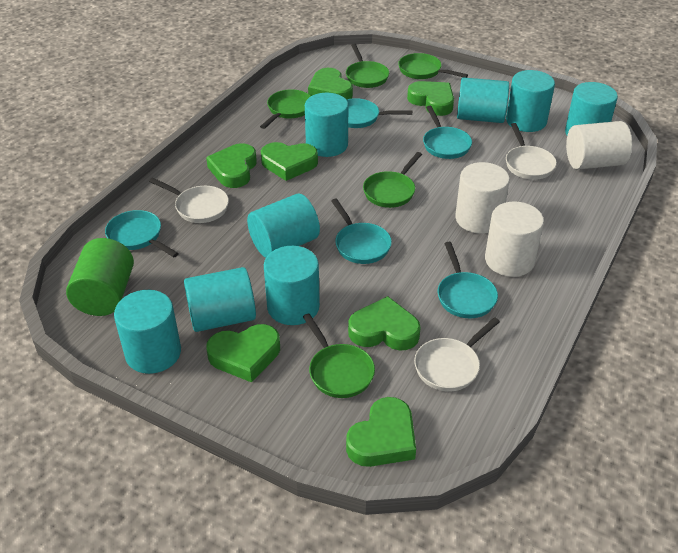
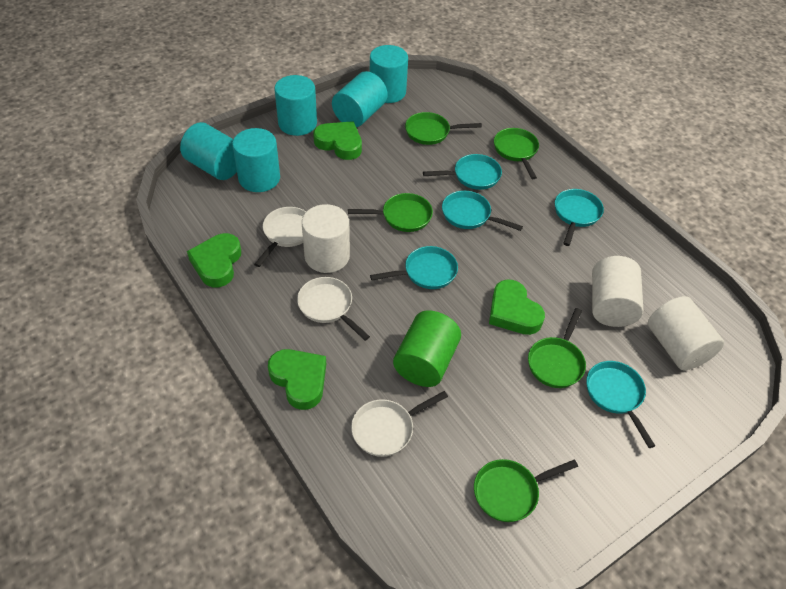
green heart: [206,143,257,188] [206,324,280,382] [261,142,318,181] [308,68,353,99] [346,397,416,467] [348,296,421,351] [407,81,454,116] = 7 -> [187,233,241,287] [268,349,326,410] [313,121,362,160] [489,279,545,335] = 4
turquoise cylinder: [114,290,181,374] [184,267,256,332] [247,193,320,258] [264,246,320,325] [305,93,348,157] [457,77,509,123] [506,70,555,132] [565,82,618,135] = 8 -> [180,122,237,180] [232,128,280,192] [274,75,317,136] [332,71,388,127] [370,45,408,103] = 5

